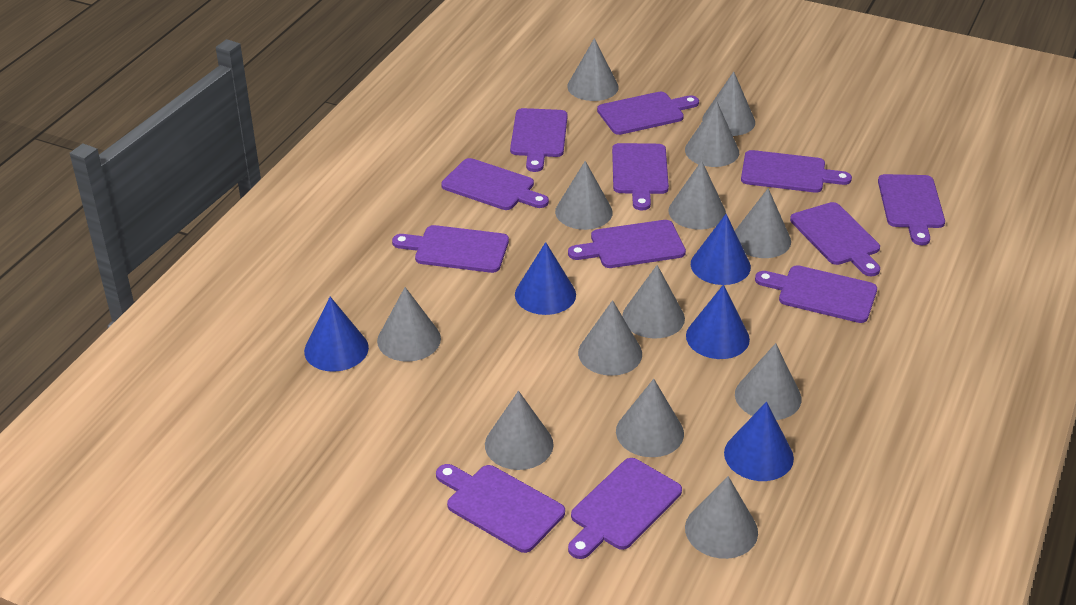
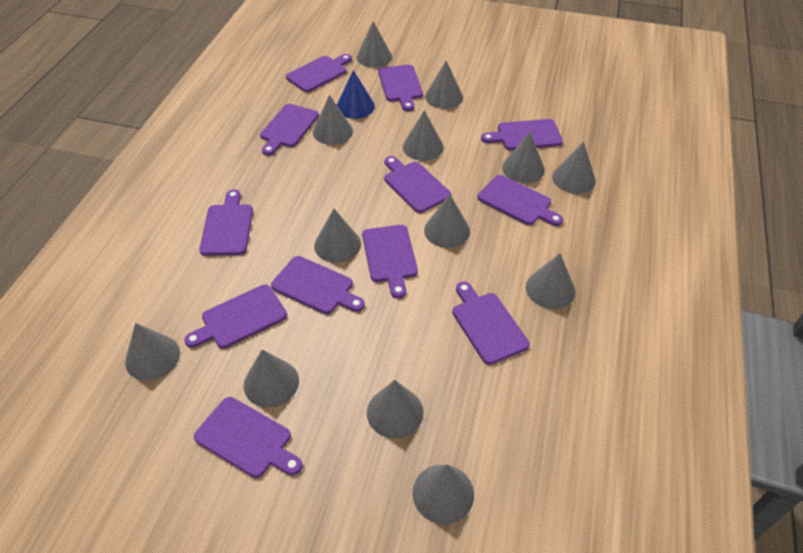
blue cone: [304,297,369,372] [515,242,576,315] [686,285,750,359] [691,214,751,285] [724,402,794,481] = 5 -> [337,70,375,119] = 1

